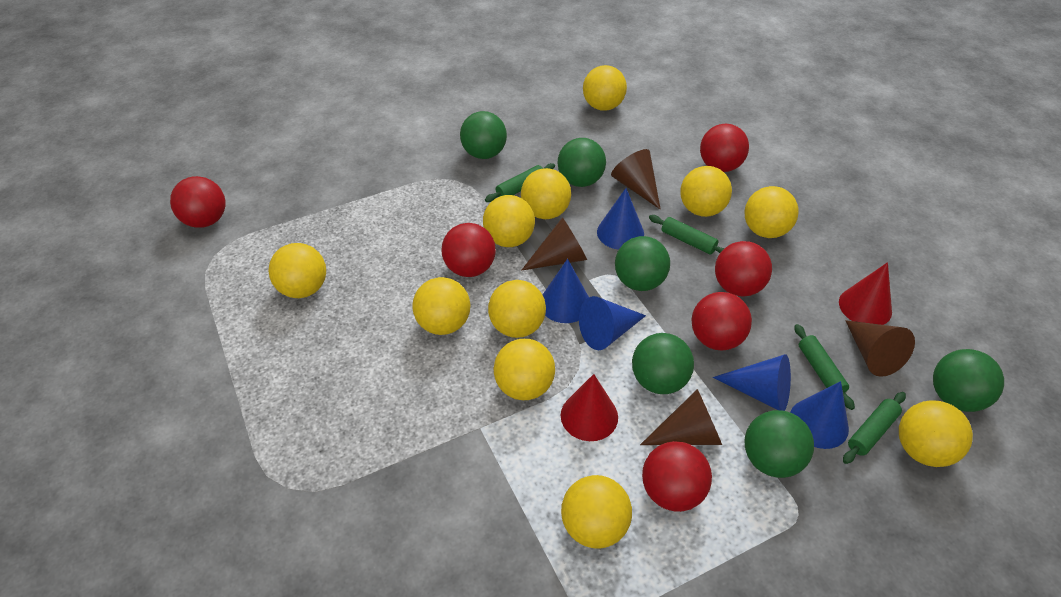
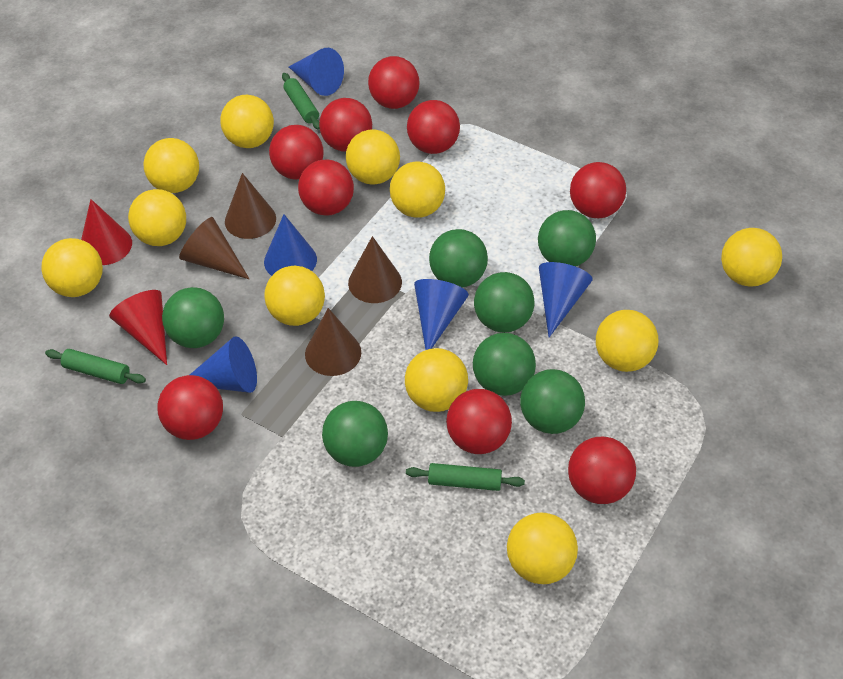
green ball: [460,111,507,159] [557,138,606,187] [615,236,670,291] [632,333,694,394] [745,410,814,478] [933,349,1004,412] = 6 -> [162,287,224,348] [322,401,388,467] [429,229,488,288] [473,333,536,396] [474,272,535,333] [520,369,585,434] [538,210,596,267] = 7
green rolling pin: [485,163,555,202] [649,215,725,255] [794,324,855,410] [843,392,906,464] = 4 -> [45,349,146,384] [282,73,320,130] [406,463,525,491] = 3
red ball: [170,176,226,228] [441,223,496,277] [642,441,712,512] [692,292,752,350] [700,124,749,172] [715,241,772,297] = 6 -> [157,375,223,440] [269,125,324,179] [298,160,354,216] [319,98,372,152] [368,56,420,109] [407,100,460,154] [446,389,512,454] [568,437,636,504] [570,162,626,218] = 9

